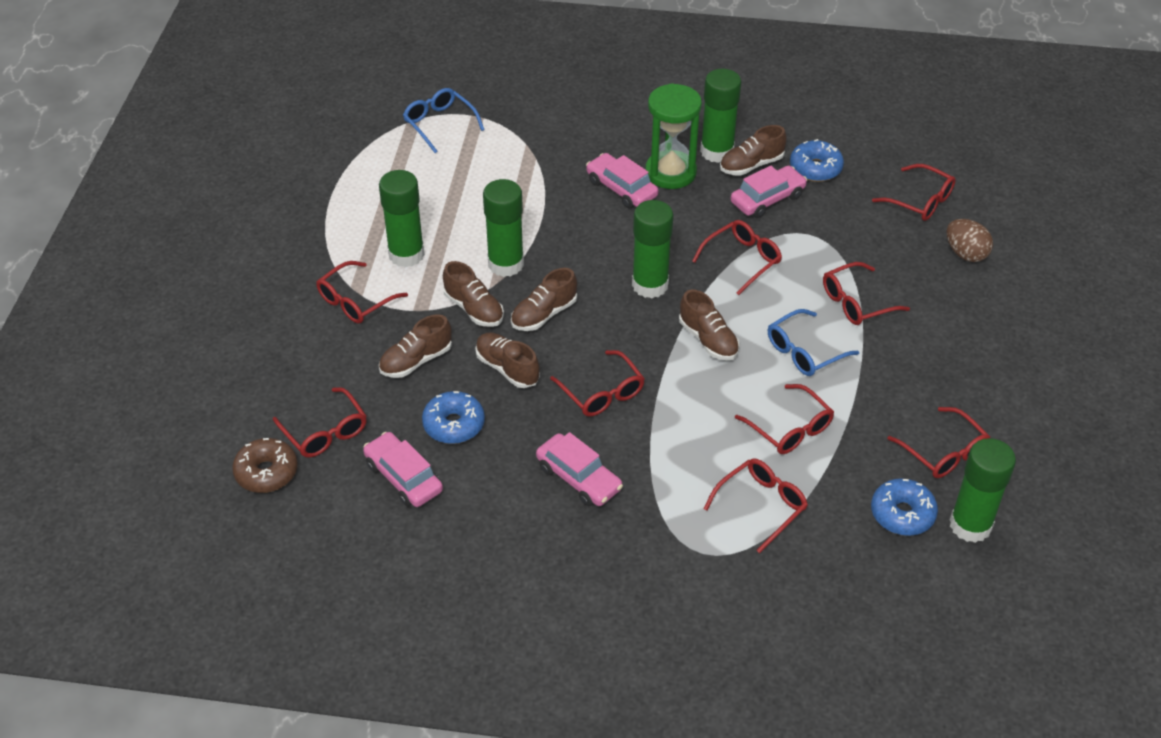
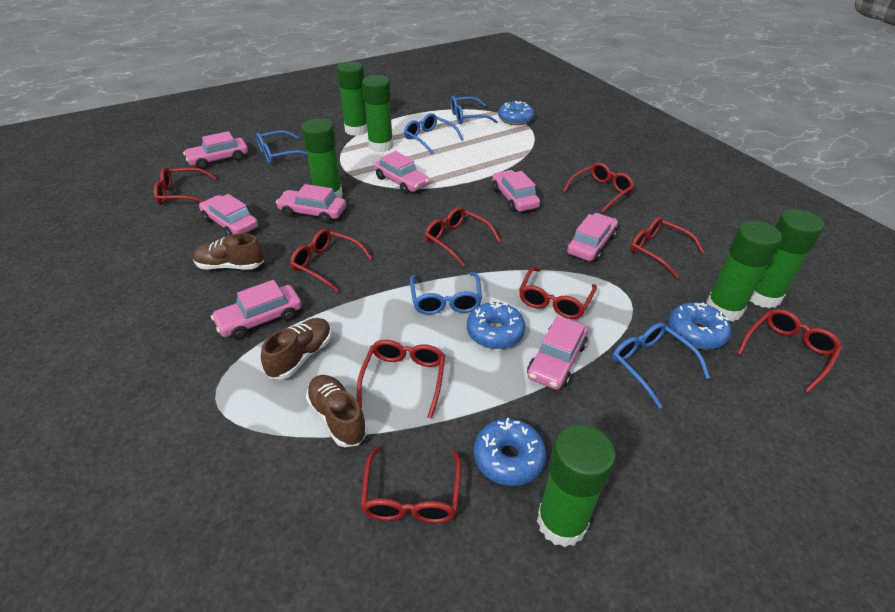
blue donut: [422,391,485,444] [790,139,844,182] [871,478,938,536] = 3 -> [467,300,526,349] [474,418,546,486] [498,101,534,125] [669,302,731,349] = 4
blue glasses: [403,88,484,153] [768,309,859,376] = 2 -> [256,130,307,164] [404,113,464,155] [410,272,482,315] [450,96,498,124] [612,323,710,409] = 5
brown donut: [232,438,298,493] = 1 -> none = 0
brown egg: [946,219,993,262] = 1 -> none = 0
brown shoe: [379,314,452,378] [443,261,504,327] [475,332,540,388] [511,268,577,331] [679,289,740,360] [720,125,787,176] = 6 -> [193,233,264,269] [261,318,332,379] [306,375,368,447] = 3
green glue stick: [379,170,425,267] [483,179,524,277] [632,200,674,298] [700,69,741,163] [950,438,1016,543] = 5 -> [301,118,342,198] [337,61,368,136] [362,75,393,152] [537,424,616,547] [706,221,782,322] [749,209,824,308] = 6
green hourglass: [645,83,702,189] = 1 -> none = 0
pink car: [363,432,443,507] [536,432,623,506] [586,153,659,208] [730,166,807,218] = 4 -> [183,131,248,169] [199,194,258,236] [211,280,302,340] [276,184,346,223] [374,151,429,194] [492,170,540,212] [527,316,588,390] [567,213,618,262] = 8

